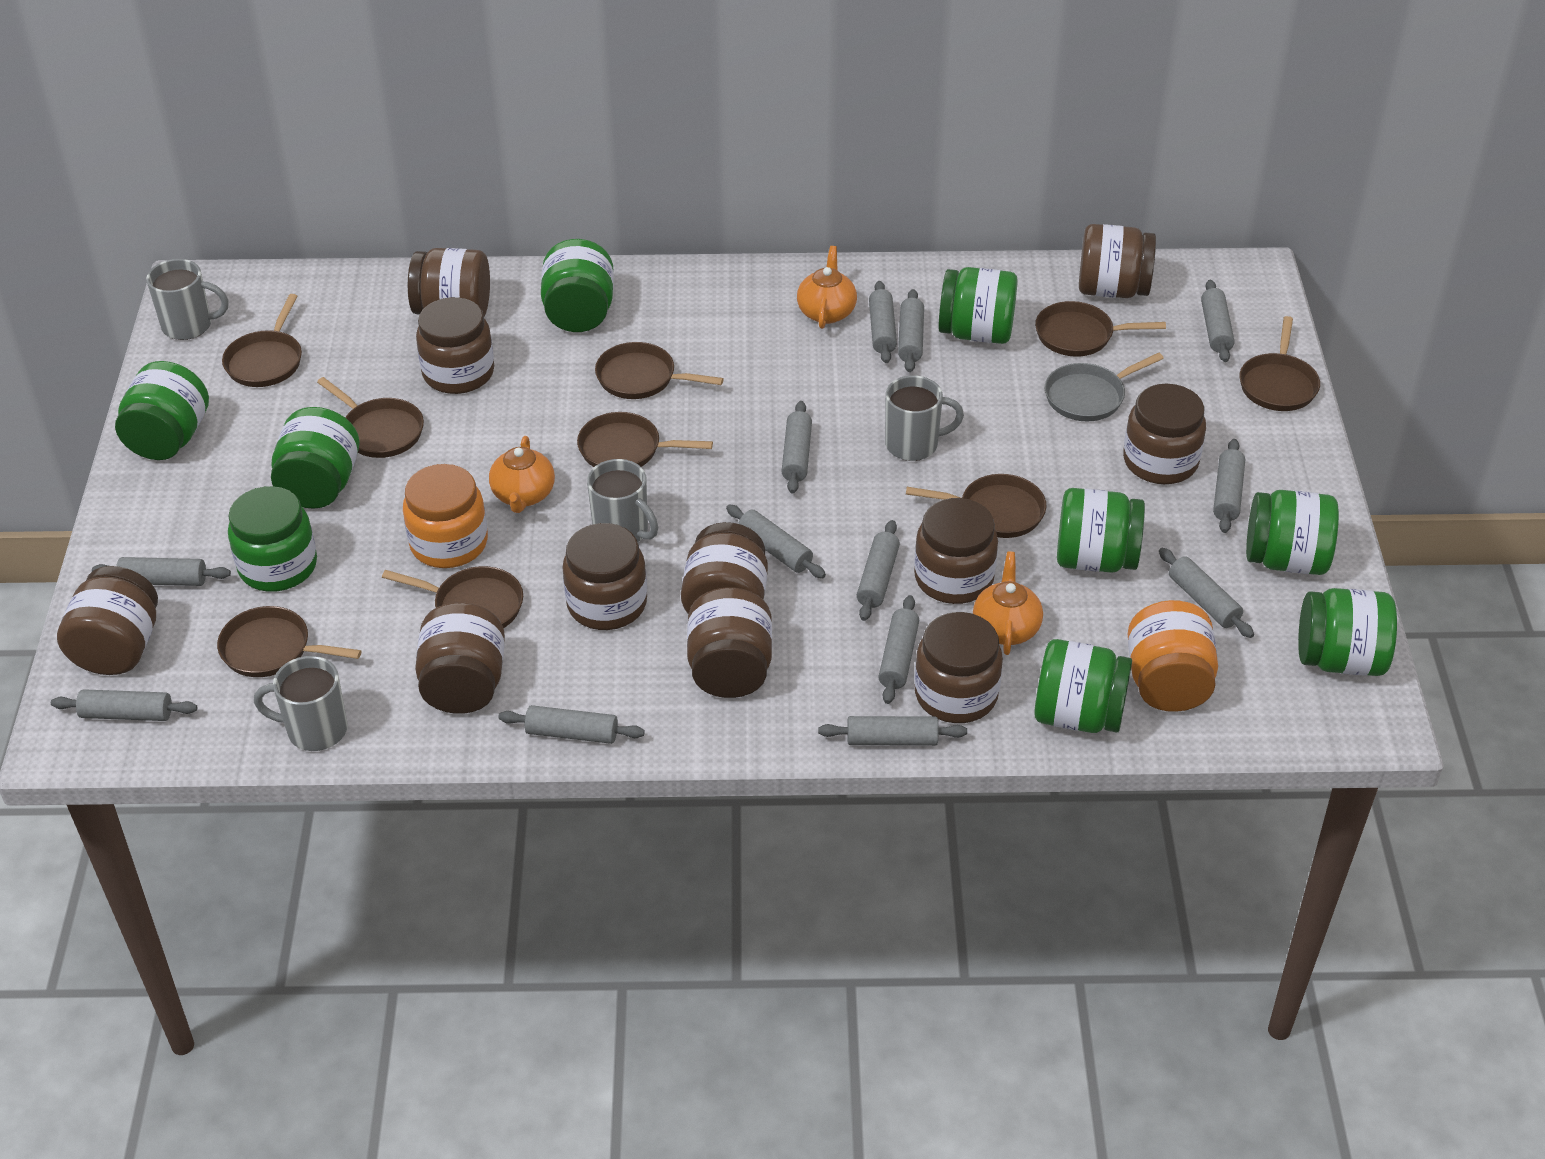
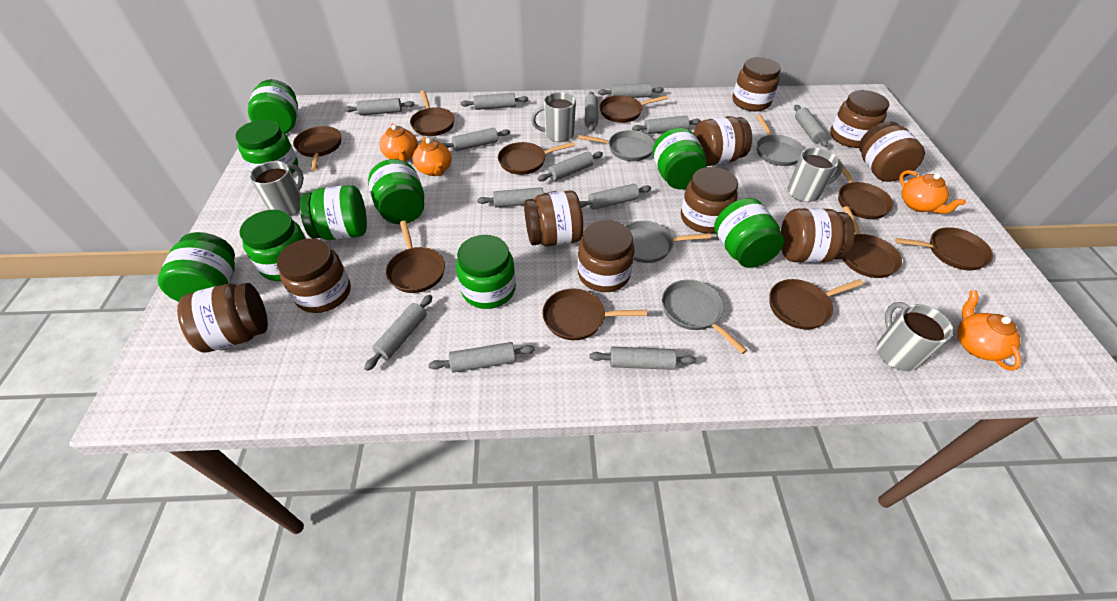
brown jar: [57,566,158,675] [408,248,490,317] [415,602,505,714] [416,297,494,394] [562,523,647,630] [681,522,768,614] [687,587,772,698] [914,498,998,604] [915,612,1003,723] [1079,224,1156,298] [1123,384,1206,484] = 11 -> [177,283,268,353] [277,238,351,313] [524,190,583,247] [578,220,635,292] [681,167,738,233] [694,116,752,166] [733,57,781,111] [781,208,855,263] [830,90,889,148] [859,121,925,182] = 10
brown pan: [217,606,362,677] [222,294,302,387] [317,377,424,458] [382,566,523,628] [577,412,713,467] [595,342,724,399] [906,474,1046,538] [1035,301,1166,357] [1240,316,1320,411] = 9 -> [293,126,341,171] [386,221,445,293] [410,90,455,136] [498,142,575,175] [542,289,647,340] [599,95,668,123] [769,279,863,330] [838,159,893,219] [843,206,902,278] [895,227,993,270] = 10
grey pan: [1045,353,1164,421] = 1 -> [578,130,655,161] [625,221,711,263] [662,280,747,354] [756,115,805,166] = 4
orange jar: [403,464,488,568] [1128,600,1218,712] = 2 -> none = 0
orange teapot: [489,436,555,513] [797,246,857,329] [973,552,1043,655] = 3 -> [379,124,418,162] [413,137,451,176] [899,170,966,214] [957,290,1021,371] = 4

